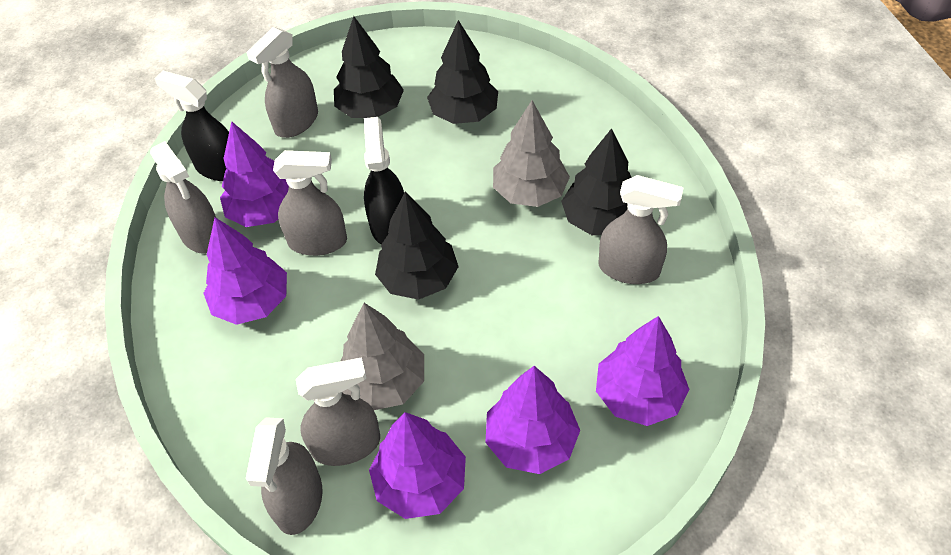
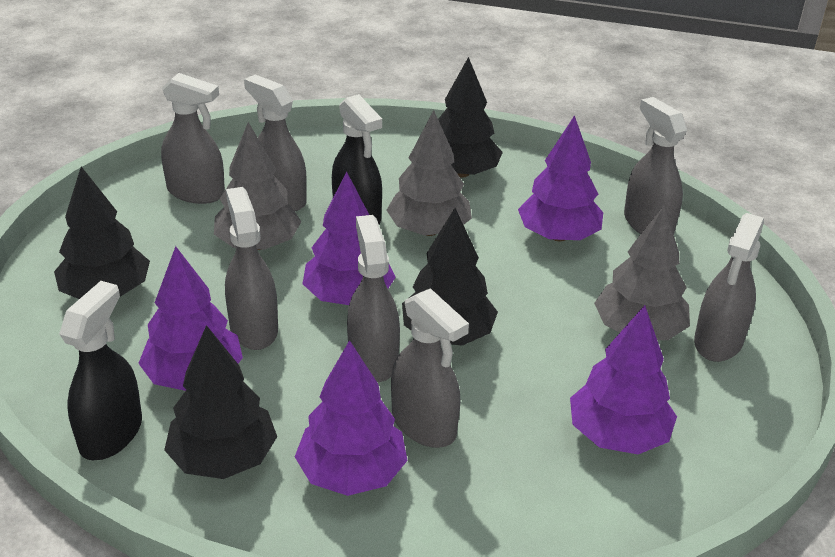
grey spray bottle: [150,141,216,254] [246,27,318,138] [246,417,323,535] [273,150,347,256] [296,357,380,466] [598,175,684,284] = 6 -> [161,73,225,204] [225,187,278,350] [244,75,307,211] [347,215,400,382] [391,288,469,448] [624,97,687,234] [694,213,764,362] = 7
grey tree: [340,303,424,410] [493,100,570,207] = 2 -> [214,122,302,250] [386,110,472,236] [594,204,690,340] = 3

